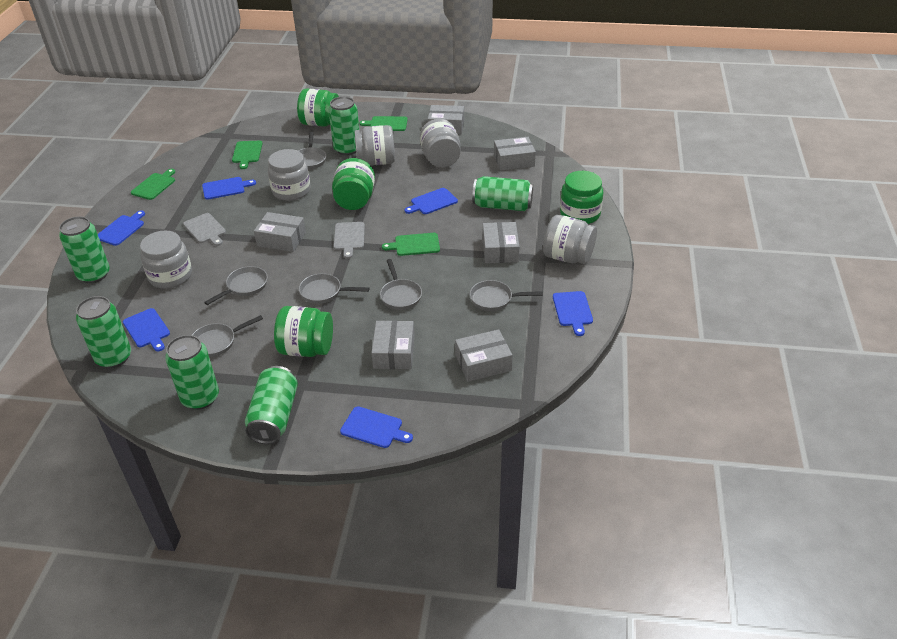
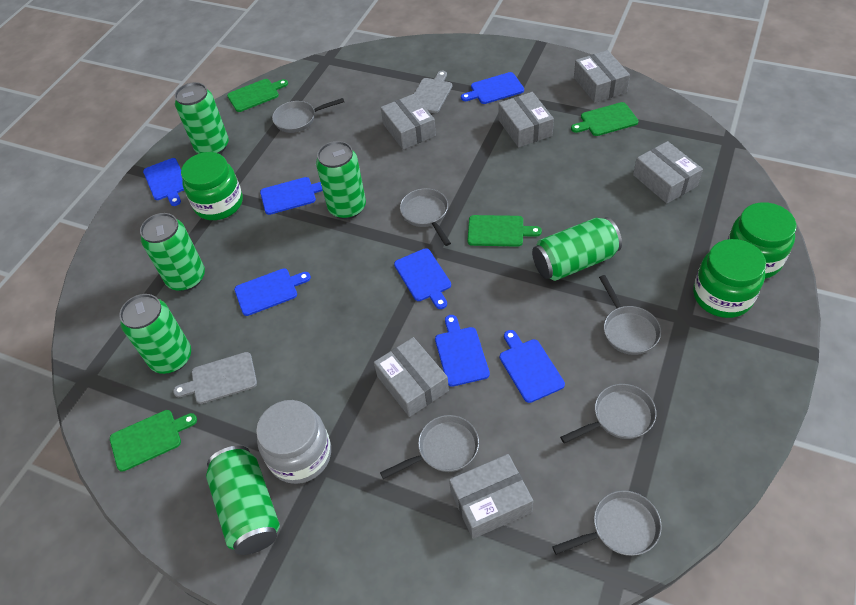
blue cutting board: [98,210,145,246] [123,308,170,351] [202,177,256,200] [340,407,413,448] [405,188,458,214] [553,291,593,336] = 6 -> [143,158,184,206] [234,268,311,316] [260,177,323,215] [394,248,451,309] [435,315,490,387] [461,72,524,104] [500,330,565,403] = 7
green jar: [274,306,333,357] [297,89,339,127] [332,158,375,210] [560,171,604,224] = 4 -> [181,152,243,220] [693,239,766,318] [727,202,797,279] = 3
grey jar: [140,231,192,289] [268,149,311,201] [355,125,395,165] [420,119,461,168] [543,215,597,264] = 5 -> [256,400,331,484] = 1

